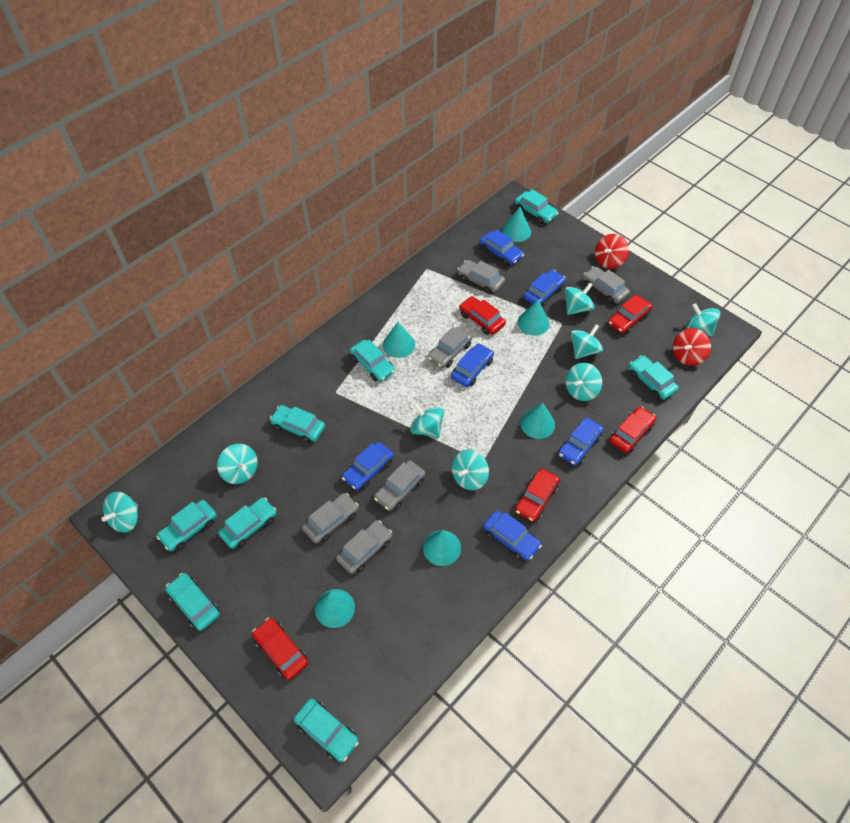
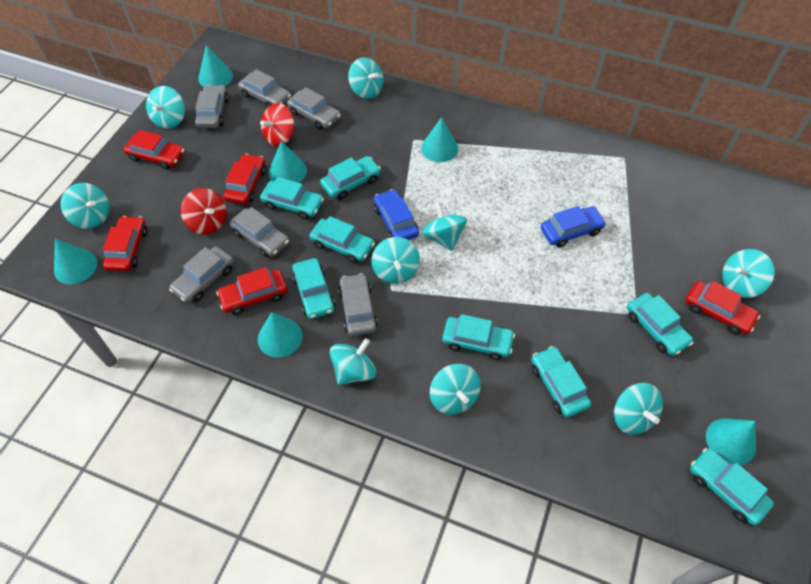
blue car: [342,442,394,491] [451,343,494,387] [480,229,524,266] [483,510,542,561] [524,270,566,307] [558,418,604,466] = 6 -> [374,189,419,240] [541,206,606,248] = 2
turquoise spinning top: [101,492,138,533] [217,444,258,484] [410,403,444,438] [452,450,489,490] [565,283,595,315] [566,363,602,401] [571,324,603,359] [686,303,721,337] = 8 -> [61,183,110,229] [146,86,185,129] [330,338,376,385] [348,57,383,99] [372,237,420,284] [422,202,467,251] [430,364,481,415] [614,383,663,434] [722,249,775,298] = 9

